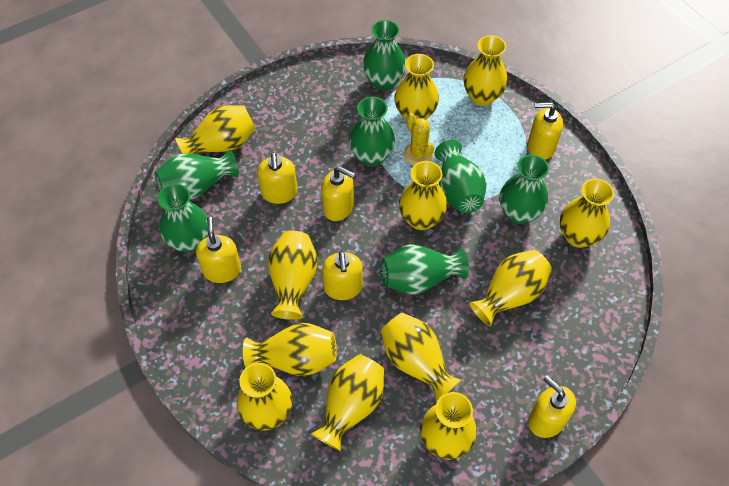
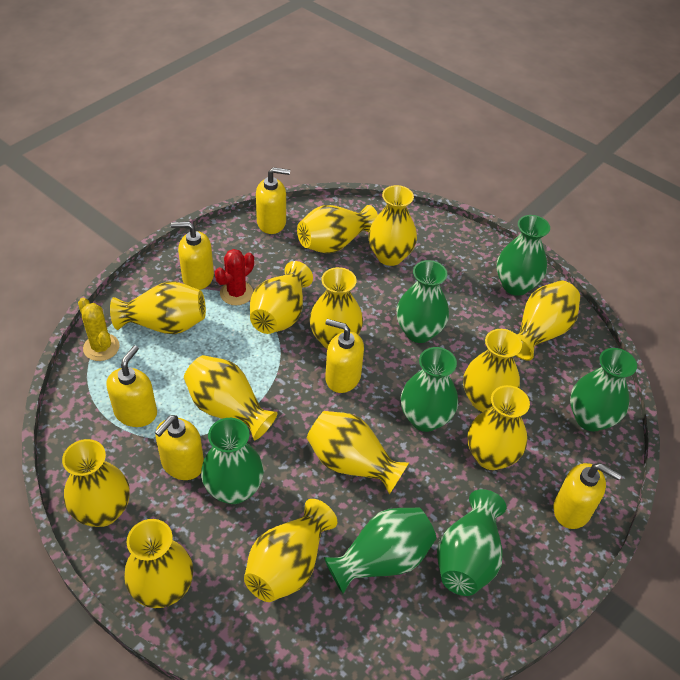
red cactus: none = 0 -> [215,249,254,305] = 1
yellow vase: [175,105,255,154] [237,363,292,430] [243,323,337,376] [268,231,318,320] [311,354,384,451] [381,313,461,401] [394,54,439,121] [399,161,447,230] [420,392,477,460] [464,35,508,106] [469,249,552,327] [560,179,614,248] = 12 -> [62,439,130,527] [110,281,206,334] [124,519,193,608] [184,355,278,441] [244,499,337,602] [250,261,313,334] [297,205,378,253] [307,411,409,495] [310,267,363,349] [368,185,417,266] [463,329,522,412] [468,385,530,470] [516,281,580,361] = 13

